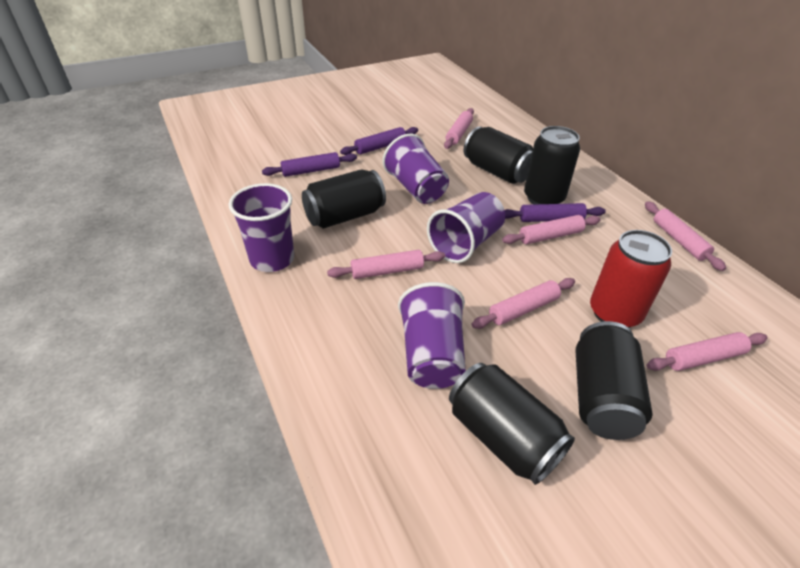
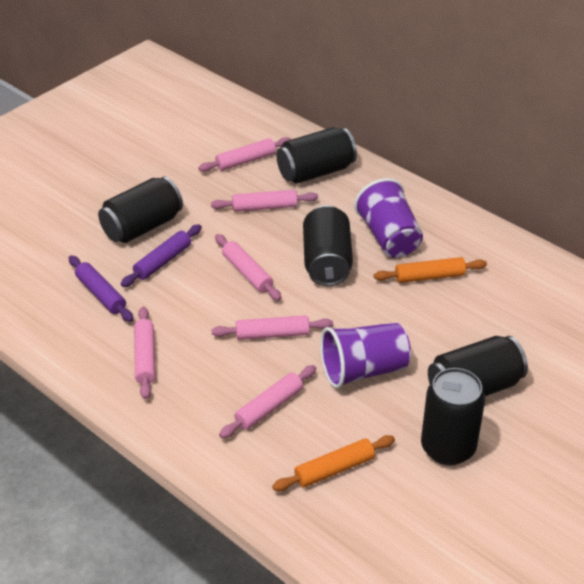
orange rolling pin: none = 0 -> [272,435,395,491] [374,257,487,283] = 2
purple cup: [229,183,294,272] [382,134,449,204] [398,282,466,389] [427,192,505,263] = 4 -> [320,322,411,389] [354,178,423,258] = 2
purple rolling pin: [262,152,357,177] [340,127,418,155] [505,203,606,222] = 3 -> [69,255,134,322] [121,224,202,287] = 2
red can: [590,230,672,328] = 1 -> none = 0

